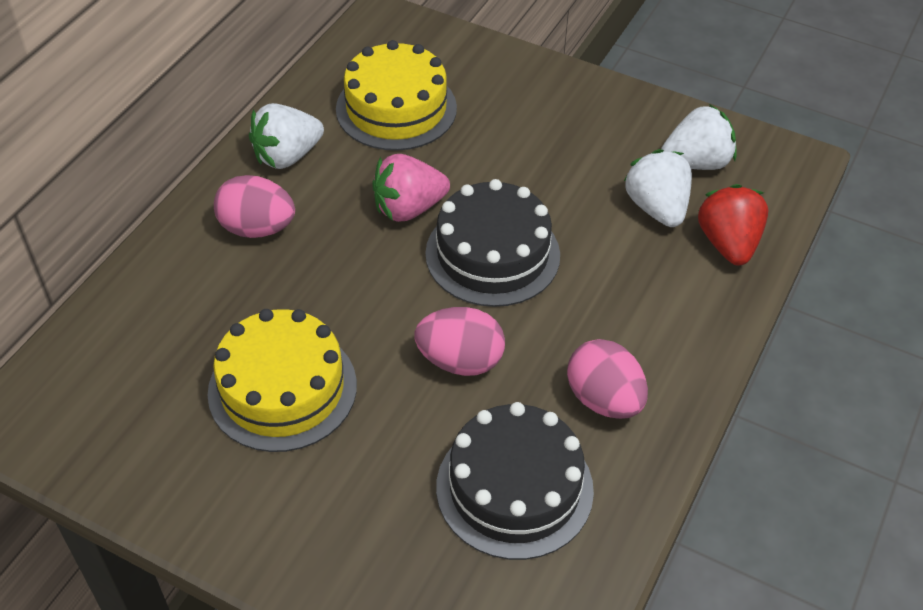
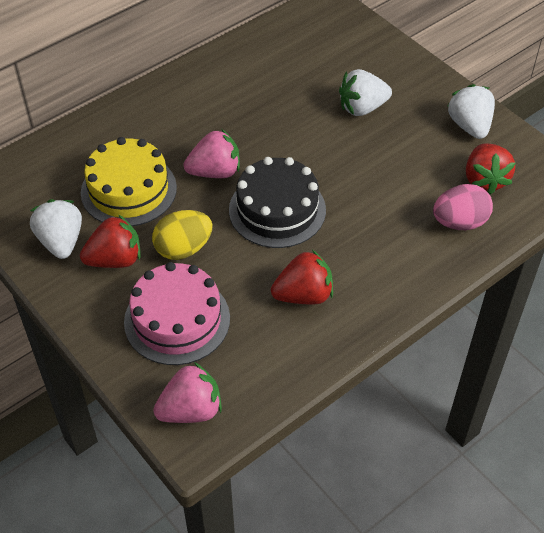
black cake: [425,179,560,307] [436,402,594,560] = 2 -> [229,157,326,248] = 1
pink cake: none = 0 -> [124,262,230,365] = 1
pink egg: [214,175,295,238] [415,307,505,376] [567,339,648,419] = 3 -> [433,184,493,230] = 1
pink strawberry: [372,154,450,222] = 1 -> [153,362,222,423] [184,129,240,178] = 2
red strawberry: [698,184,768,266] = 1 -> [80,214,141,268] [271,250,333,305] [466,143,515,195] = 3
yellow cake: [207,309,357,452] [336,40,457,151] = 2 -> [81,137,177,226] = 1
yellow egg: none = 0 -> [152,210,213,260] = 1

